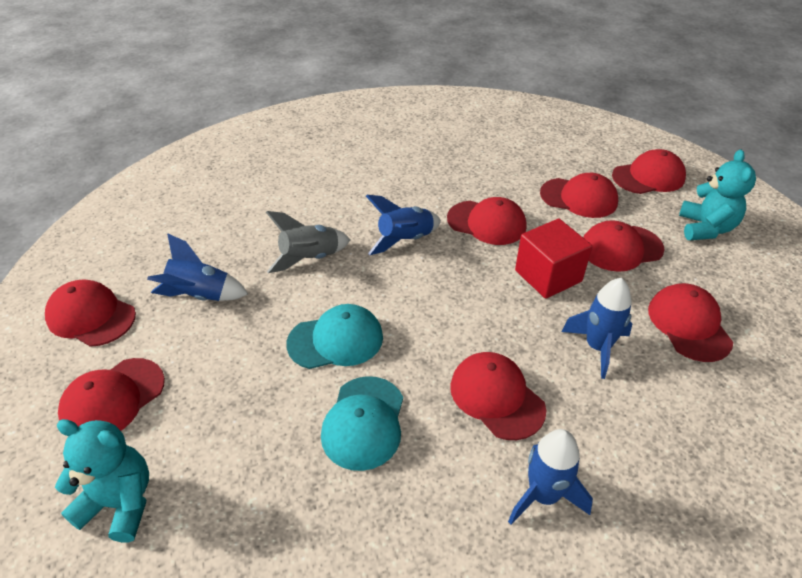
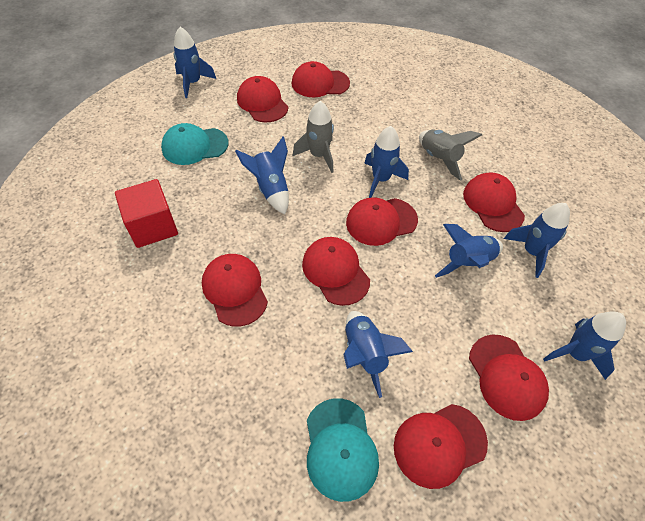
blue rocket: [147,233,248,301] [366,195,441,255] [508,429,593,524] [561,278,632,379] = 4 -> [173,27,216,98] [235,136,289,214] [343,311,413,398] [364,126,409,198] [435,224,503,278] [504,203,570,278] [543,311,626,380] = 7
grey rocket: [266,211,350,273] = 1 -> [293,101,334,173] [419,130,482,181] = 2
turquoise teddy bear: [55,419,149,542] [679,149,756,240] = 2 -> none = 0

